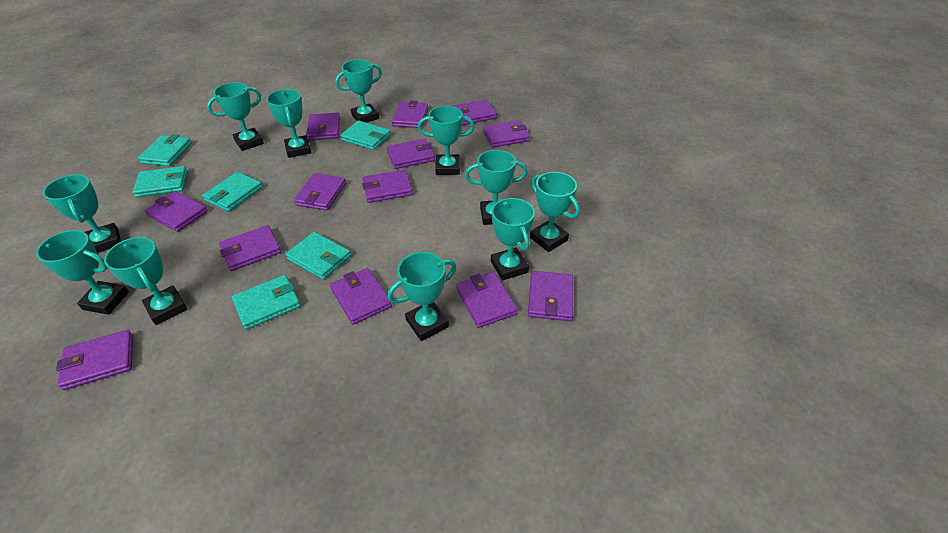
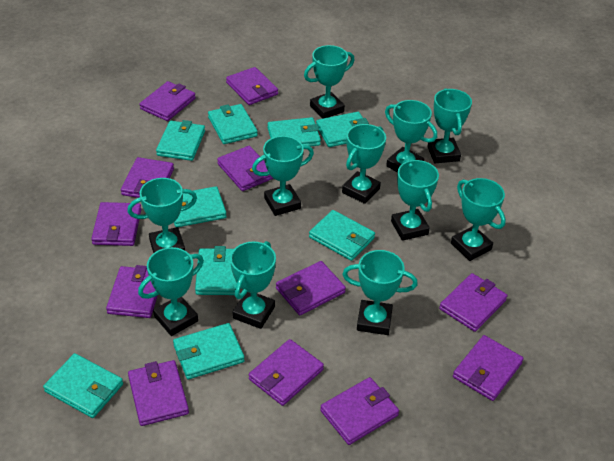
purple wallet: [56,330,133,390] [145,191,208,232] [219,225,281,271] [294,173,346,211] [306,113,340,140] [330,268,392,325] [362,170,413,203] [387,139,435,169] [392,101,428,128] [453,99,497,125] [456,272,518,328] [483,120,530,147] [528,271,573,321] = 13 -> [91,202,141,246] [106,265,158,318] [121,157,174,198] [128,360,189,426] [139,81,196,121] [217,146,274,191] [226,67,278,105] [249,339,324,406] [276,261,346,315] [320,377,399,445] [439,273,507,332] [453,335,524,401] = 12
turquoise wallet: [133,166,187,197] [138,134,192,166] [202,172,263,212] [232,275,301,330] [286,232,351,280] [340,121,391,150] = 6 -> [43,353,123,418] [156,120,205,161] [173,323,245,379] [174,186,227,227] [195,246,237,295] [208,104,258,144] [267,117,321,147] [309,210,375,261] [316,112,369,147] = 9

